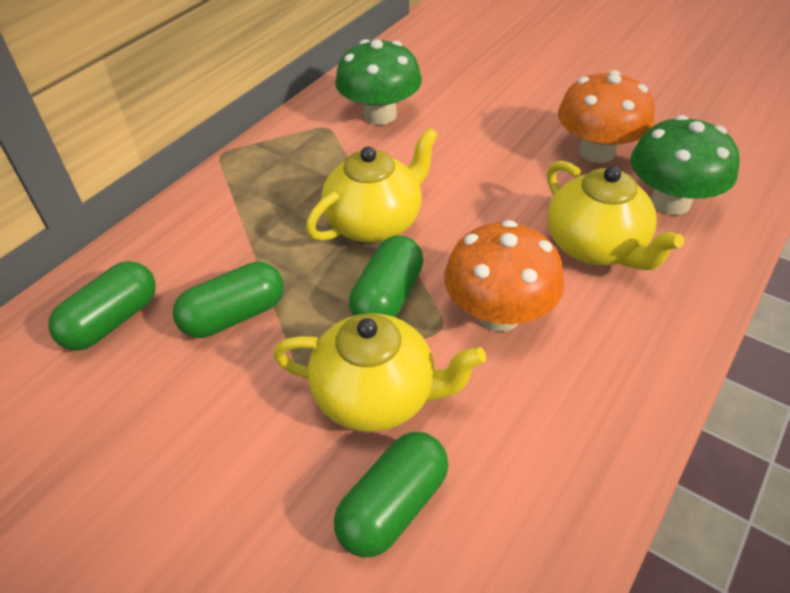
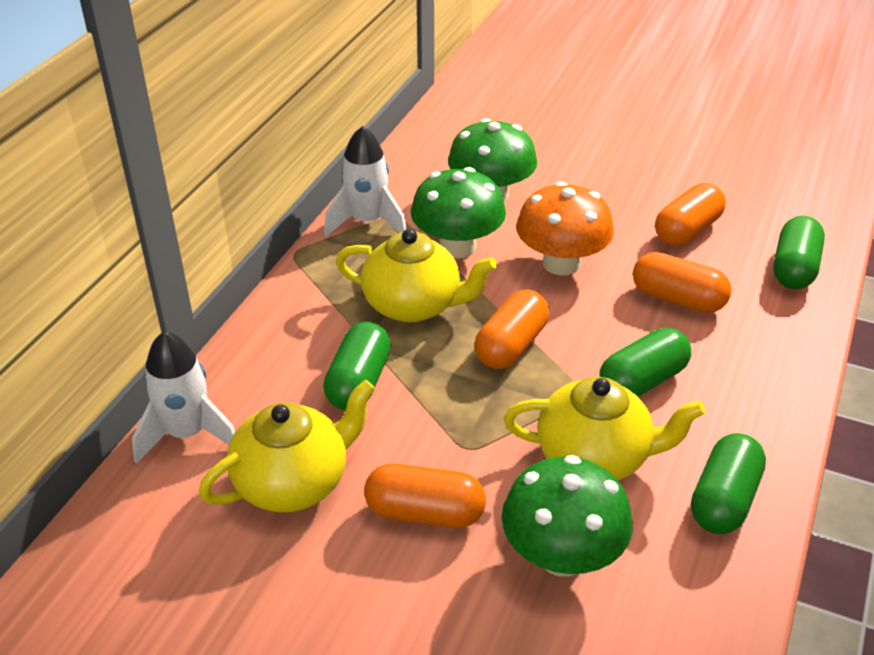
green mushroom: [335,39,422,125] [631,115,740,215] = 2 -> [411,167,506,258] [448,118,538,202] [502,455,633,577] = 3
orange capsule: none = 0 -> [364,464,486,528] [475,289,549,369] [633,252,732,313] [655,183,726,246] = 4
orange mushroom: [444,220,565,332] [558,70,655,163] = 2 -> [516,181,614,275] = 1
white rocket: none = 0 -> [132,331,235,464] [324,126,406,236] = 2

